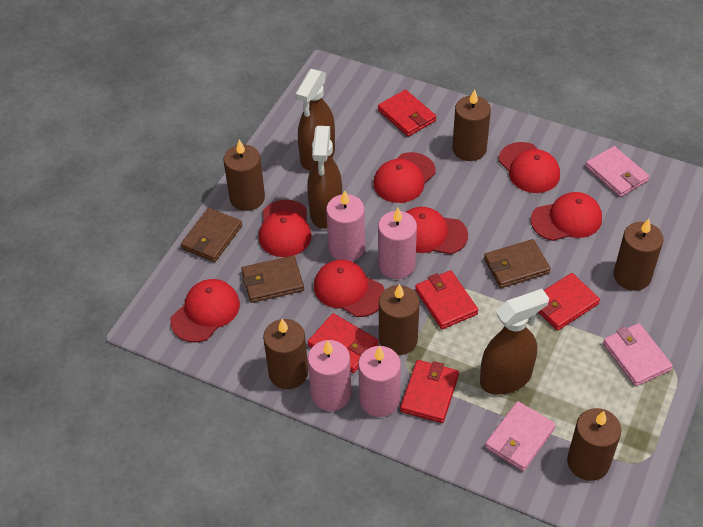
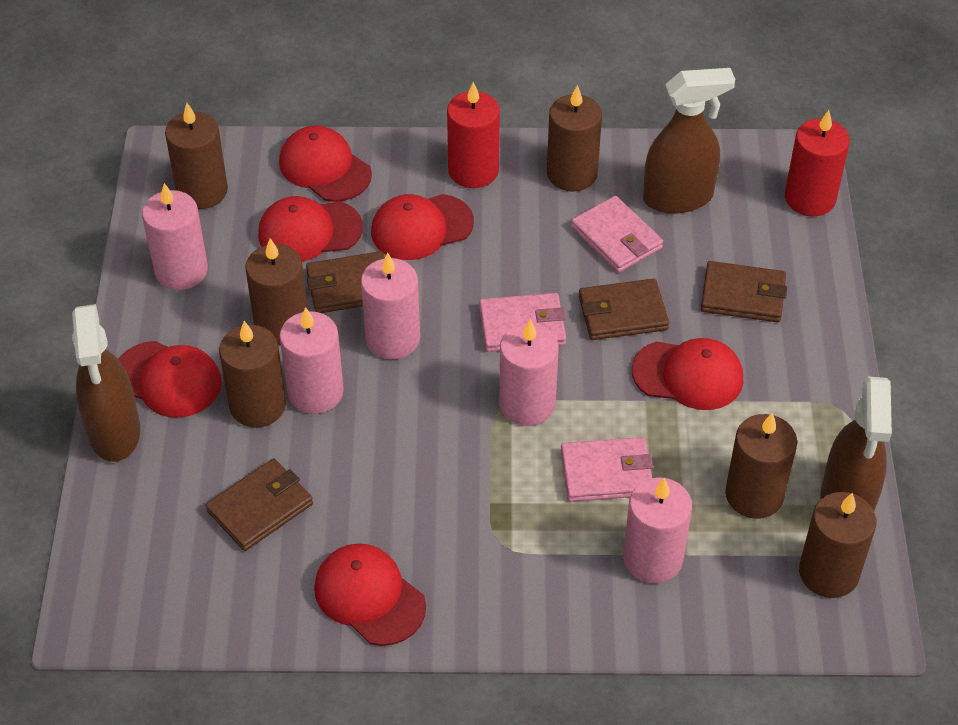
brown wallet: [181,208,242,262] [241,255,304,303] [484,239,551,288] = 3 -> [206,458,313,551] [306,251,385,313] [579,278,669,340] [701,261,787,322] = 4
pink candle: [308,340,351,411] [326,190,365,261] [358,346,401,417] [378,208,417,279] = 4 -> [142,183,208,290] [279,307,344,414] [361,252,420,359] [499,319,559,426] [623,477,692,583] = 5
red candle: none = 0 -> [447,82,500,188] [785,110,850,217] = 2
red cap: [170,279,240,343] [259,200,312,257] [314,260,385,317] [373,152,436,203] [406,207,468,254] [499,142,560,193] [531,192,602,241] = 7 -> [118,341,222,418] [258,196,363,261] [279,125,372,202] [314,543,426,646] [371,194,474,260] [632,338,743,410] = 6
red wallet: [308,313,378,373] [378,90,436,137] [400,360,459,423] [415,270,478,329] [539,273,600,331] = 5 -> none = 0

